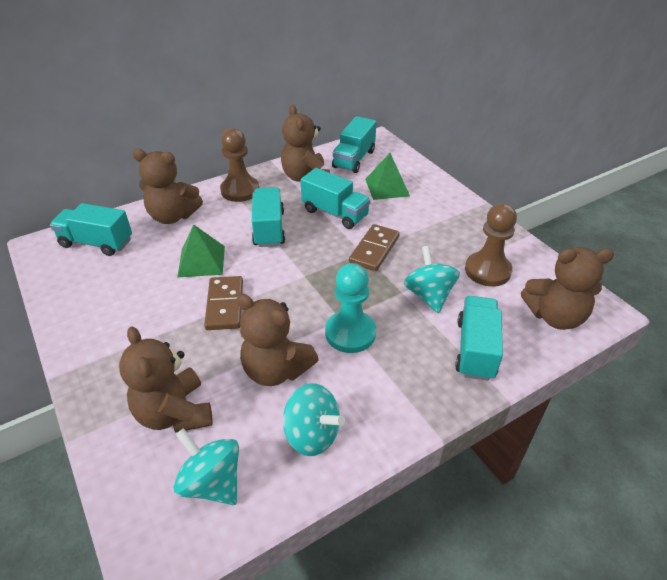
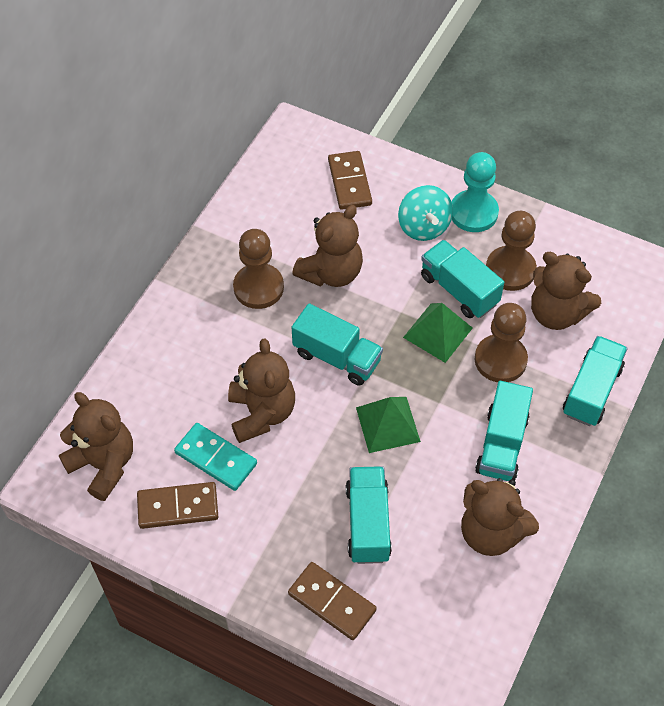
brown domino: [204,276,243,330] [349,224,400,271] = 2 -> [137,482,218,529] [288,562,377,640] [328,151,372,210] = 3
brown pawn: [220,128,259,202] [465,203,517,287] = 2 -> [233,229,284,309] [475,303,528,382] [486,211,537,291] = 3
turquoise domino: none = 0 -> [174,423,257,491] = 1
turquoise spinning top: [173,428,239,505] [283,383,345,456] [404,246,460,313] = 3 -> [398,185,453,241] = 1

